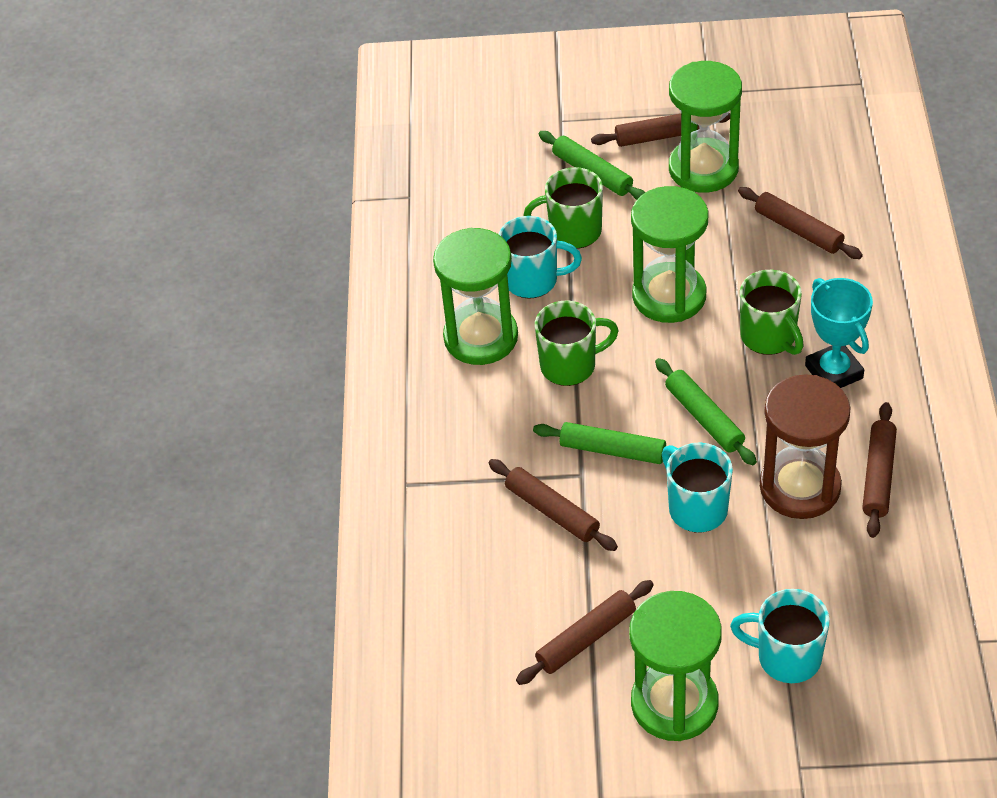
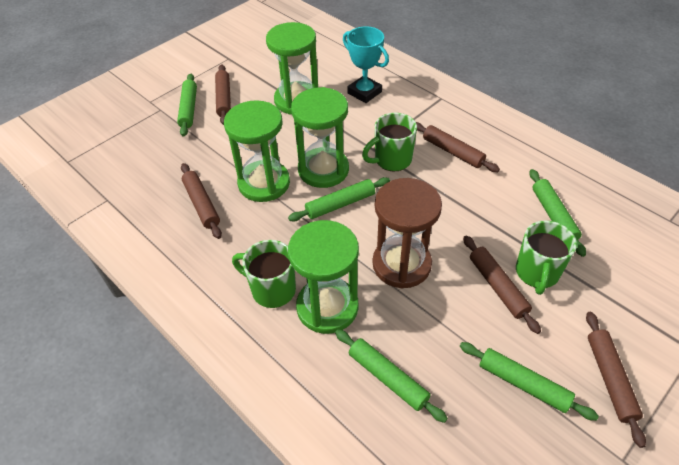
green rolling pin: [533,422,671,464] [539,131,645,200] [655,358,757,465] = 3 -> [177,74,197,137] [288,177,390,221] [335,329,448,423] [460,342,599,421] [529,169,586,257] = 5
turquoise mug: [499,216,582,299] [662,443,733,532] [730,589,830,683] = 3 -> none = 0

